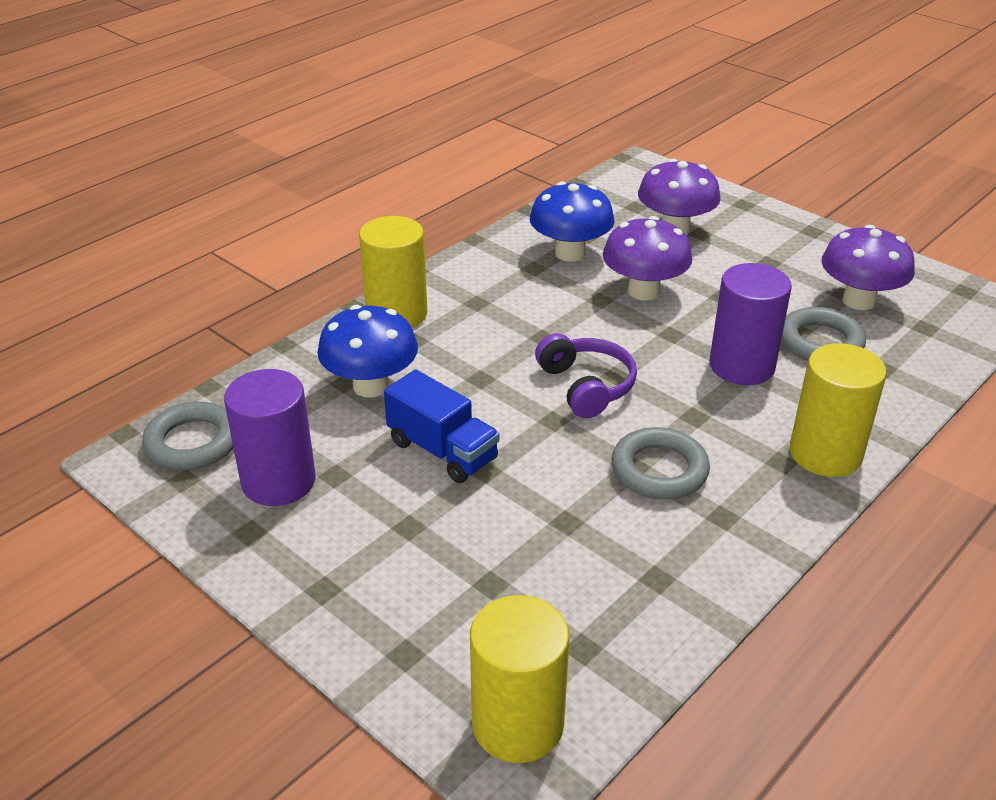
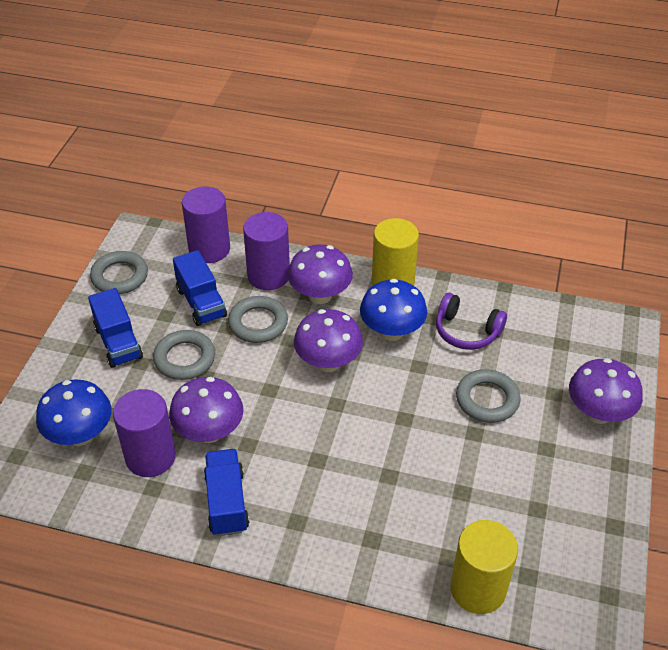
blue truck: [384,370,499,483] = 1 -> [88,288,143,368] [173,250,227,326] [204,449,249,536] = 3
grey ring: [142,401,233,471] [611,427,710,500] [781,307,866,361] = 3 -> [90,251,148,294] [153,330,215,380] [228,296,288,343] [456,369,521,423] = 4
purple cylinder: [224,369,316,506] [710,263,792,385] = 2 -> [113,389,176,477] [182,186,230,263] [243,212,290,290] = 3
purple mushroom: [603,216,692,300] [638,159,721,235] [822,225,915,310] = 3 -> [169,377,243,443] [288,244,353,304] [294,309,363,372] [569,358,643,424] = 4
yellow cylinder: [359,216,428,328] [470,595,570,763] [790,343,887,477] = 3 -> [372,218,419,286] [450,520,518,614] = 2

